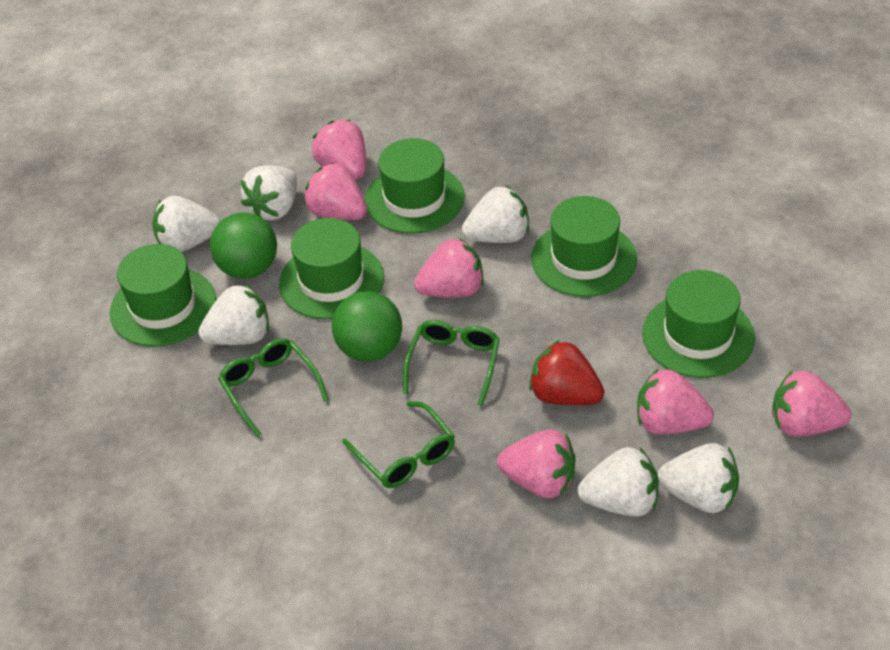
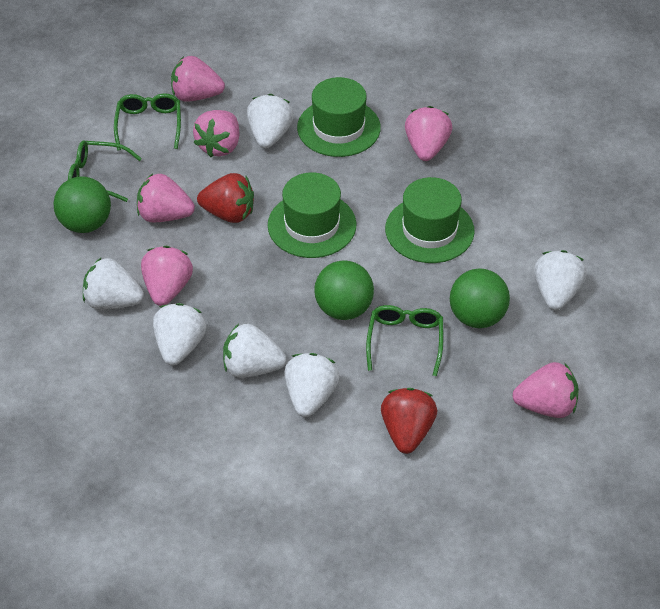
green ball: [210,212,277,279] [332,291,402,362] = 2 -> [54,176,111,233] [314,260,374,320] [450,268,510,328] = 3
green hat: [110,244,216,347] [279,218,384,319] [365,138,465,234] [531,196,637,297] [642,270,755,378] = 5 -> [268,172,357,258] [297,77,381,157] [385,177,475,263] = 3
red strawberry: [529,340,604,405] = 1 -> [197,173,254,223] [381,388,437,454] = 2

